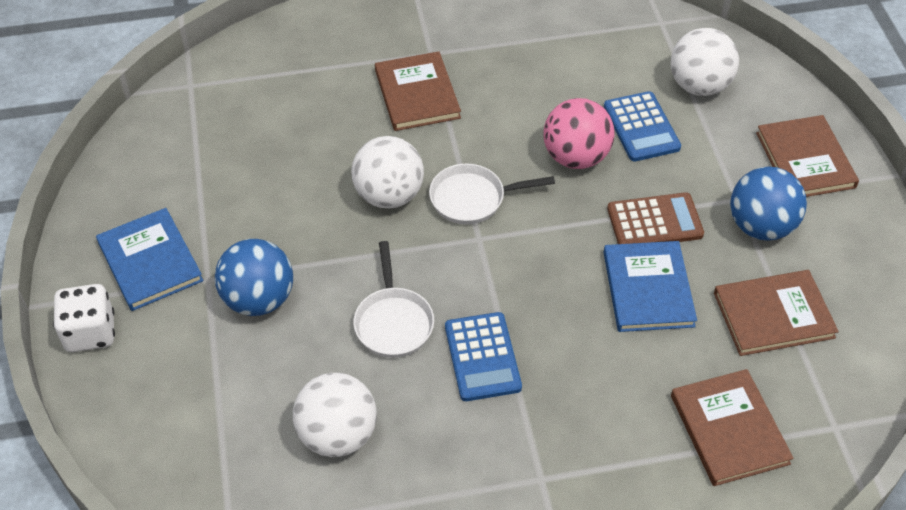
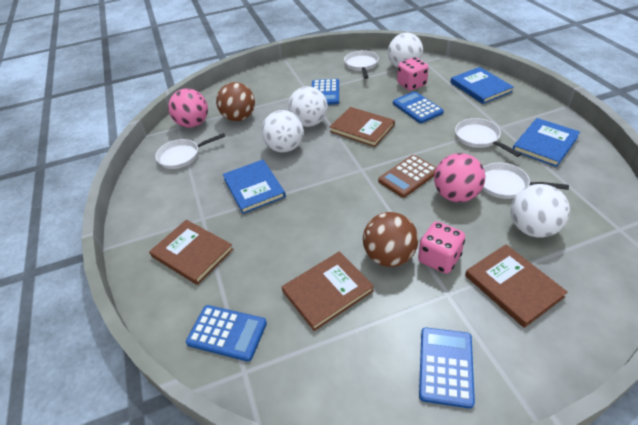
blue ball: [215,239,293,316] [730,167,807,241] = 2 -> none = 0
blue book: [96,208,203,311] [603,241,697,332] = 2 -> [223,160,286,214] [450,67,514,104] [513,118,580,167] = 3
blue calculator: [445,312,522,401] [604,91,681,161] = 2 -> [186,305,267,362] [312,79,339,105] [393,91,444,123] [419,328,475,409] = 4
brown ball: none = 0 -> [216,82,255,121] [363,212,418,267] = 2
pink ball: [543,98,615,169] = 1 -> [168,88,208,128] [434,153,485,202] = 2
pink dice: none = 0 -> [397,57,429,91] [418,221,465,274] = 2
white ball: [293,373,377,457] [351,136,424,208] [670,28,739,96] = 3 -> [261,110,303,153] [288,86,328,127] [388,33,423,68] [510,184,570,237] = 4
white dice: [53,284,115,352] = 1 -> none = 0
white pan: [353,241,434,358] [429,164,555,225] = 2 -> [155,133,225,169] [344,50,379,79] [455,118,521,157] [483,163,569,199] = 4

